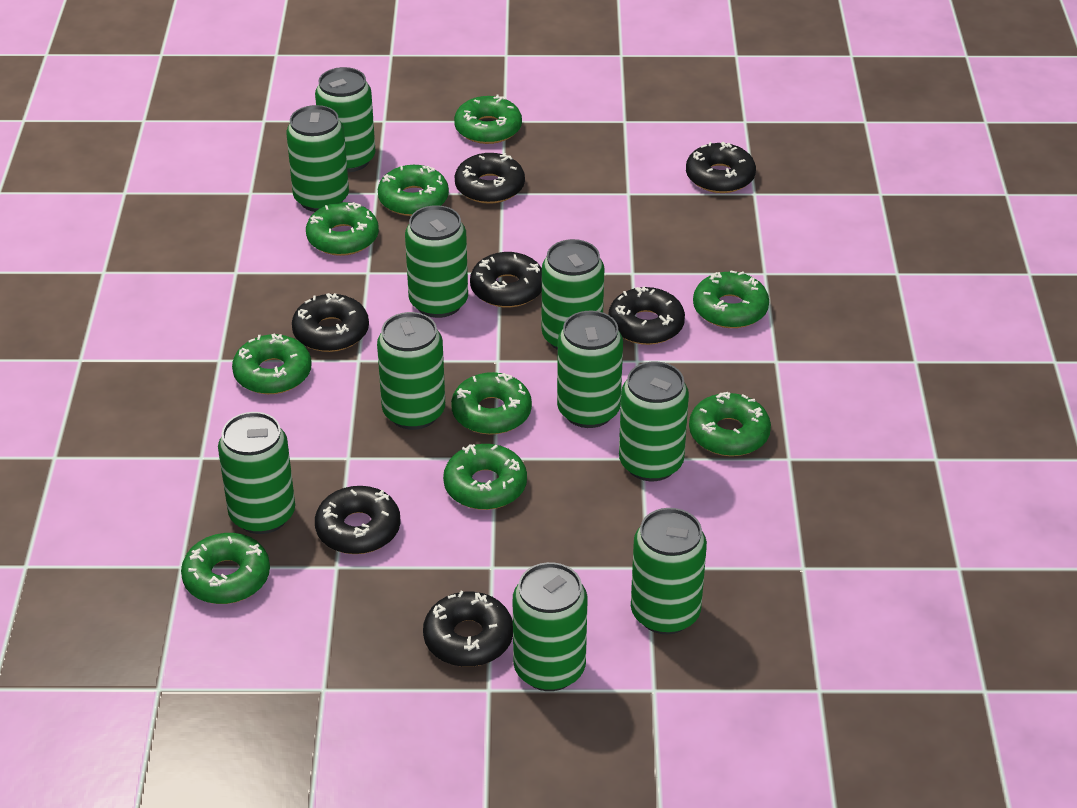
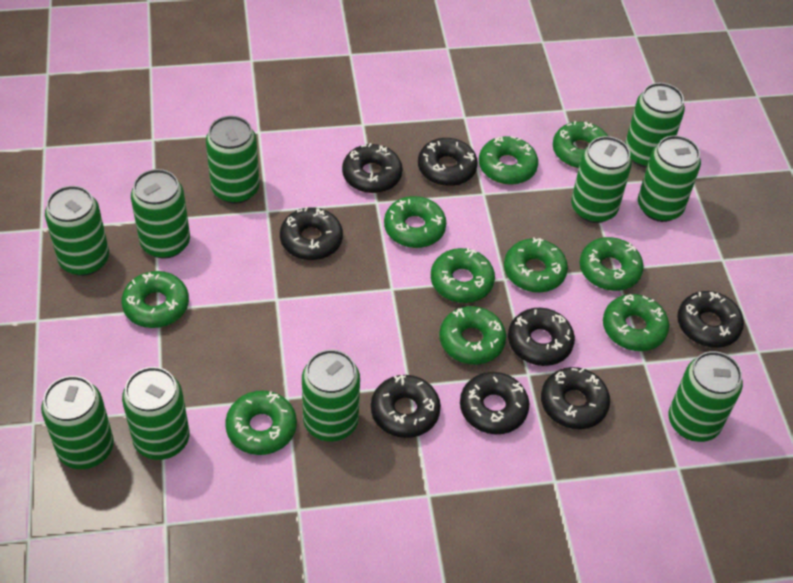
black donut: [292,293,369,352] [315,486,401,554] [423,591,513,667] [455,153,525,204] [470,252,542,308] [608,286,685,345] [686,142,756,193] = 7 -> [280,207,343,260] [342,143,403,193] [371,375,441,438] [418,138,478,186] [460,372,529,434] [508,308,575,366] [541,367,610,429] [677,291,744,348] = 8
green donut: [181,533,270,604] [232,334,312,394] [306,202,379,256] [378,165,449,216] [443,444,527,510] [451,372,532,435] [454,95,522,144] [689,392,771,456] [693,270,769,328] = 9 -> [122,271,189,328] [225,390,297,455] [384,196,446,248] [431,248,495,303] [439,306,506,364] [479,136,538,185] [504,237,568,292] [553,121,608,168] [579,237,644,291] [603,294,669,351] = 10

